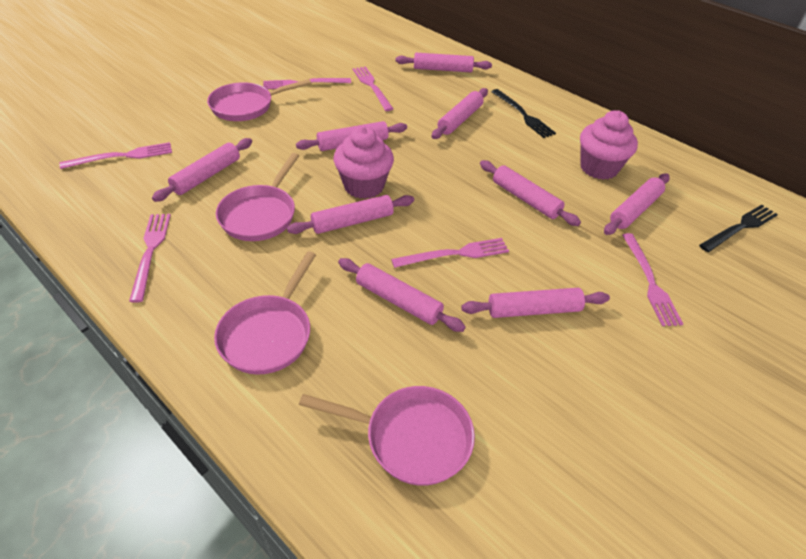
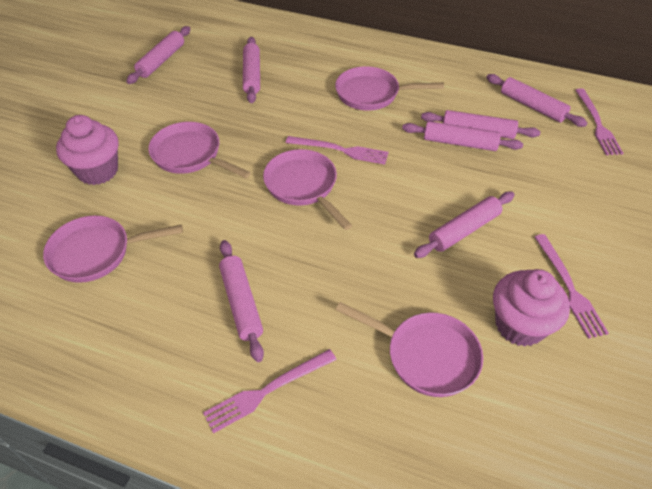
black fork: [491,89,556,138] [699,205,778,252] = 2 -> none = 0
pink fork: [59,142,172,169] [129,214,171,303] [263,78,351,89] [353,66,393,111] [391,238,509,268] [622,233,683,326] = 6 -> [203,349,337,434] [286,136,389,165] [535,234,609,339] [575,88,623,155] = 4
pink pan: [207,79,311,121] [214,251,316,375] [216,153,299,241] [299,386,475,486] = 4 -> [43,215,183,283] [148,122,251,178] [263,149,352,230] [335,66,444,110] [336,302,483,397] = 5
pink rolling pin: [152,138,252,202] [287,195,414,234] [296,121,407,151] [338,258,466,332] [396,53,492,72] [431,88,488,139] [461,288,610,318] [480,160,581,226] [604,173,670,235] = 9 -> [126,26,190,84] [219,240,264,362] [243,37,260,103] [402,121,523,151] [414,192,515,258] [421,110,541,139] [486,74,587,127] = 7

